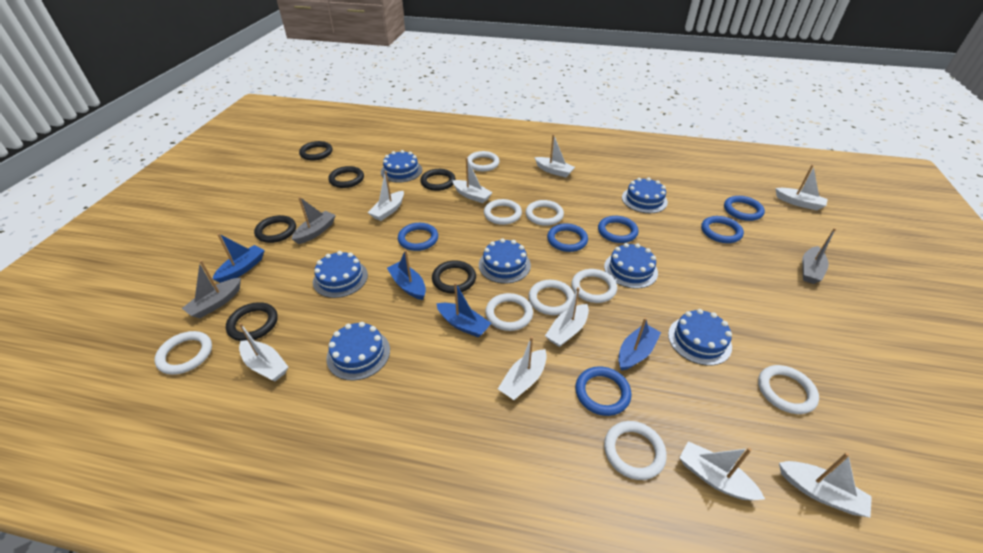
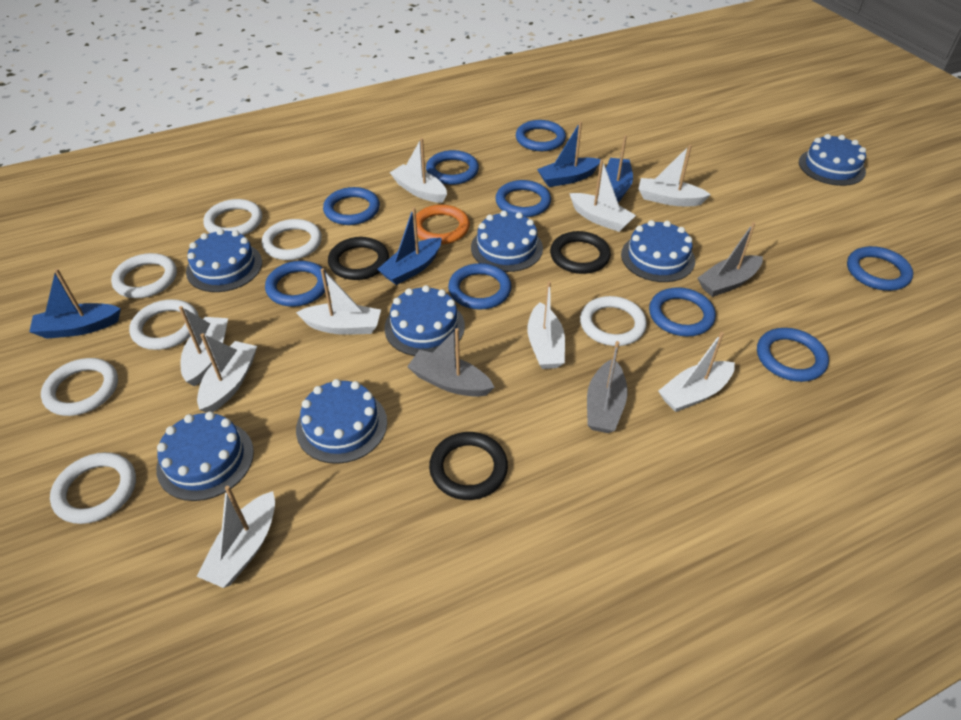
black ring: [226,302,278,341] [254,215,296,243] [299,141,333,160] [328,166,364,188] [420,169,456,191] [432,260,476,293] = 6 -> [328,237,389,280] [429,432,508,500] [550,231,611,274] = 3
blue ring: [398,223,438,251] [547,223,588,252] [575,366,631,416] [598,216,639,243] [701,216,744,243] [724,196,765,221] = 6 -> [265,261,328,307] [323,187,380,225] [426,150,479,185] [448,263,512,310] [495,180,551,217] [516,120,566,151] [649,287,716,336] [757,328,829,382] [847,246,913,291] = 9
orange ring: none = 0 -> [416,205,470,244] = 1
white ring: [155,331,212,375] [467,151,500,171] [484,199,522,225] [485,293,533,331] [526,200,564,226] [529,280,574,315] [571,269,617,303] [604,421,667,480] [758,365,819,414] = 9 -> [41,358,118,416] [50,452,136,524] [111,253,177,298] [129,299,199,350] [203,199,262,235] [262,219,322,260] [580,296,647,346] = 7

